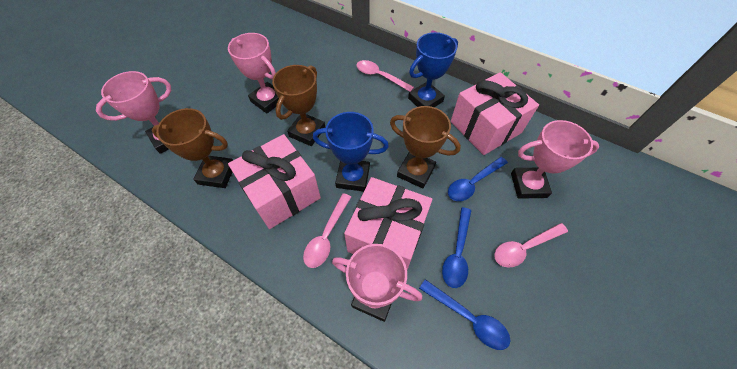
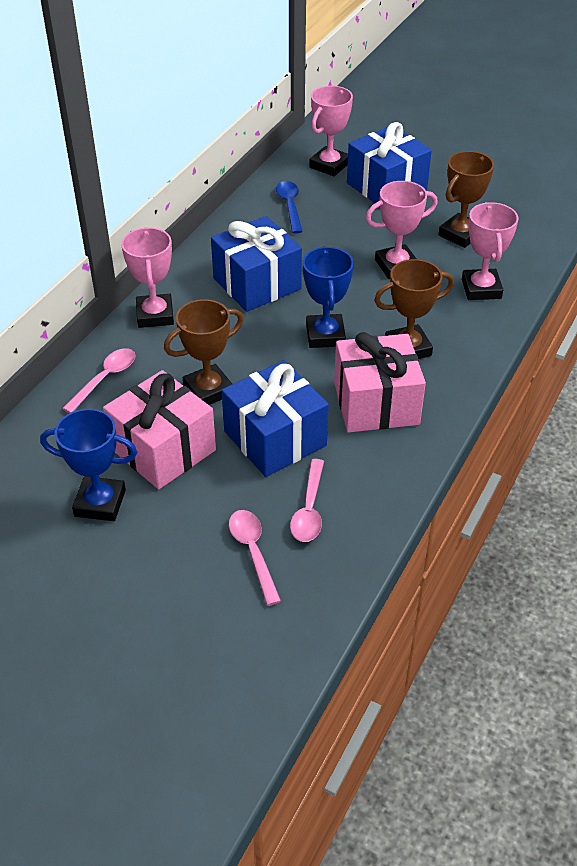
blue gift: none = 0 -> [211,216,302,312] [222,360,329,477] [347,122,432,207] = 3
blue spoon: [419,279,511,350] [442,207,472,288] [448,157,508,201] = 3 -> [276,181,303,234] = 1
pink gift: [228,134,321,229] [344,177,432,270] [451,72,539,155] = 3 -> [103,370,216,489] [334,332,426,433] = 2

